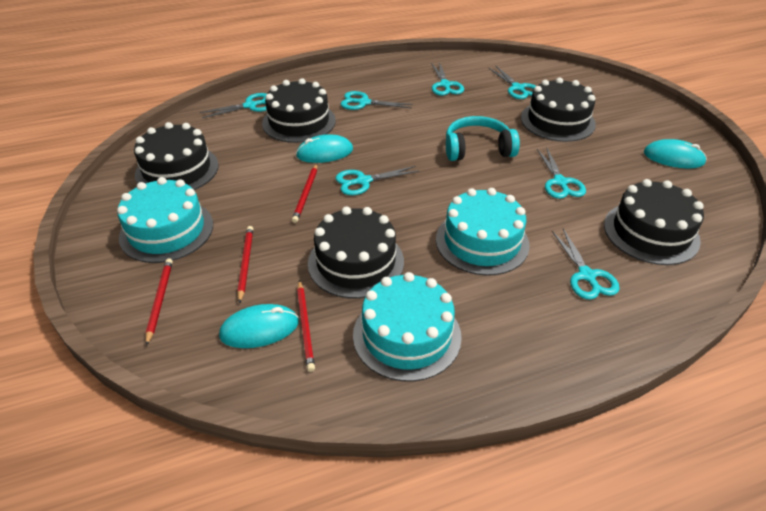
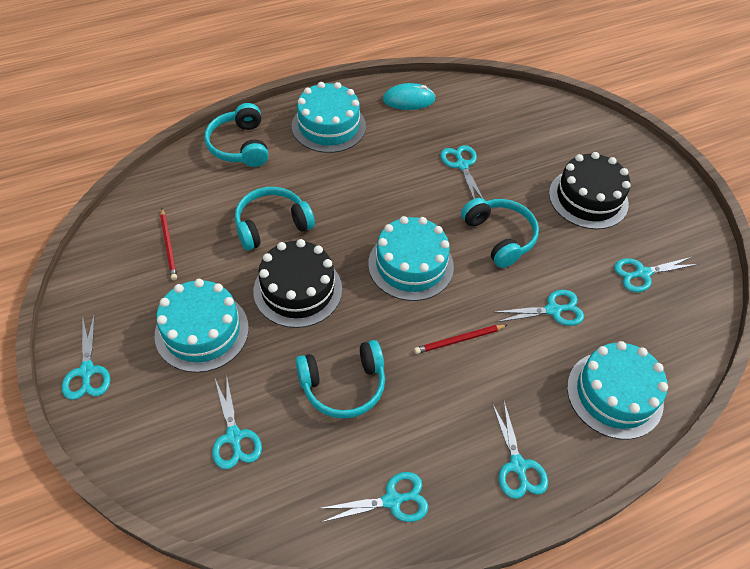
black cake: [134,122,219,190] [262,78,336,143] [308,206,404,298] [521,77,596,142] [604,179,704,265] = 5 -> [253,239,342,328] [549,152,631,229] = 2
red pencil: [146,258,173,346] [237,226,253,304] [292,164,317,223] [297,280,315,372] = 4 -> [160,208,177,280] [414,325,507,354] = 2
turquoise cake: [117,177,213,263] [353,272,462,382] [436,188,530,276] = 3 -> [155,279,249,373] [292,82,366,153] [368,216,454,301] [567,341,668,440] = 4
turquoise headphones: [446,116,520,161] = 1 -> [204,103,269,167] [235,187,315,251] [296,340,385,419] [461,198,539,268] = 4
turquoise mouse: [219,304,299,348] [296,134,353,163] [644,139,707,169] = 3 -> [383,83,436,110] = 1

